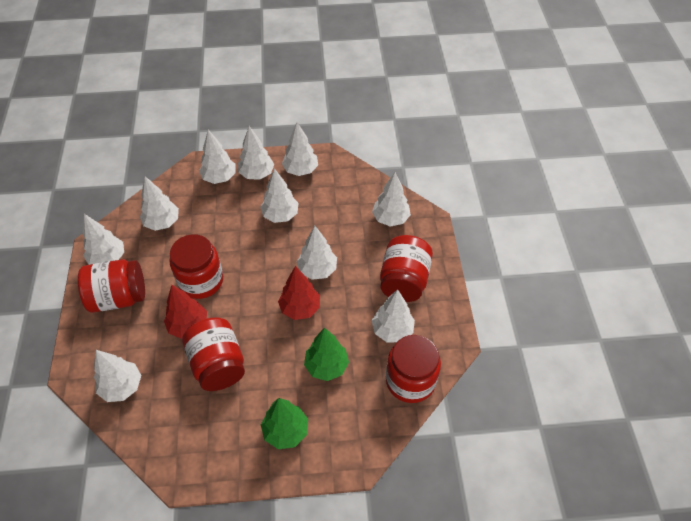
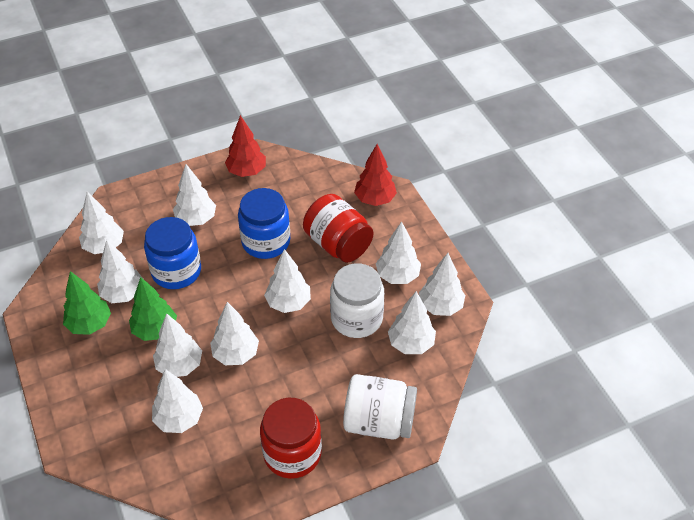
blue jar: none = 0 -> [144,217,201,289] [238,188,290,259] = 2
red jar: [78,259,145,313] [170,234,223,299] [182,317,245,391] [380,235,433,302] [386,335,441,403] = 5 -> [260,398,322,479] [303,194,374,263] = 2
white jar: none = 0 -> [330,263,384,338] [343,374,417,440] = 2

